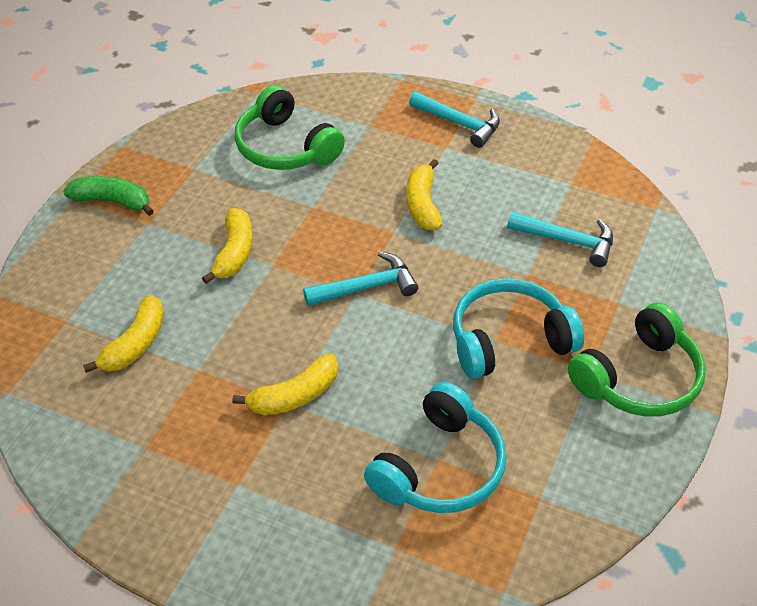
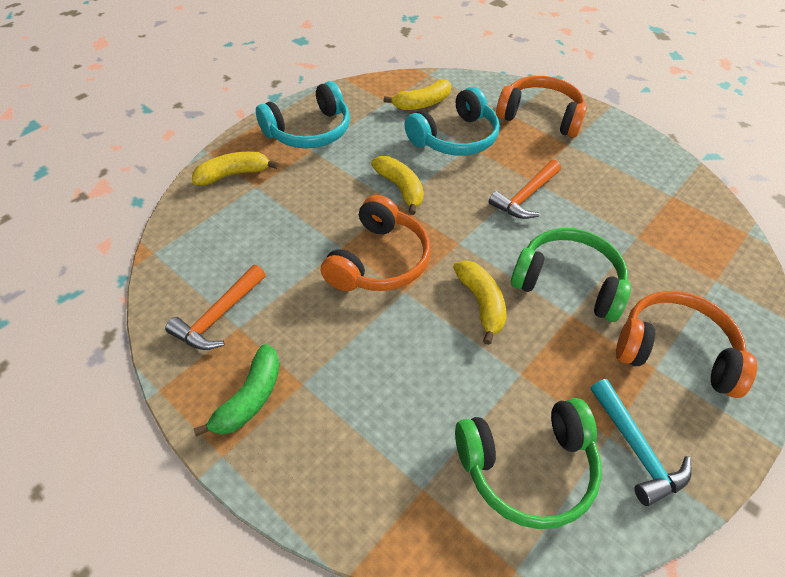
orange hammer: none = 0 -> [165,265,266,350] [489,160,561,219] = 2
orange headphones: none = 0 -> [321,195,431,291] [496,76,587,137] [616,291,757,398] = 3
turquoise hammer: [303,252,419,306] [409,92,500,148] [507,212,613,267] = 3 -> [591,379,692,506] = 1

